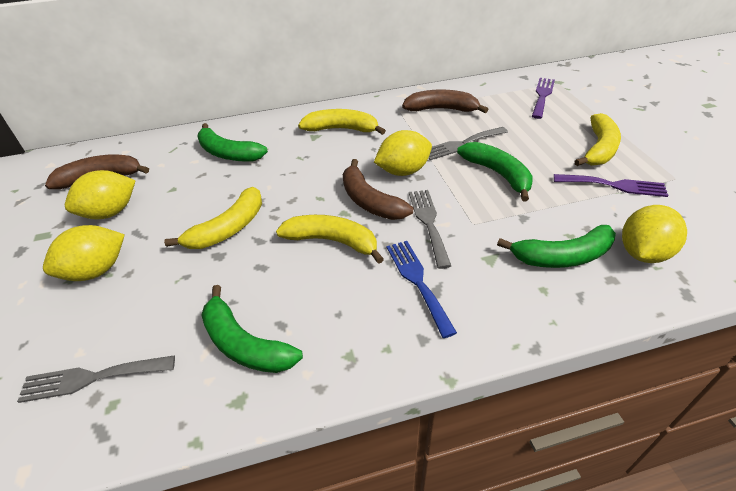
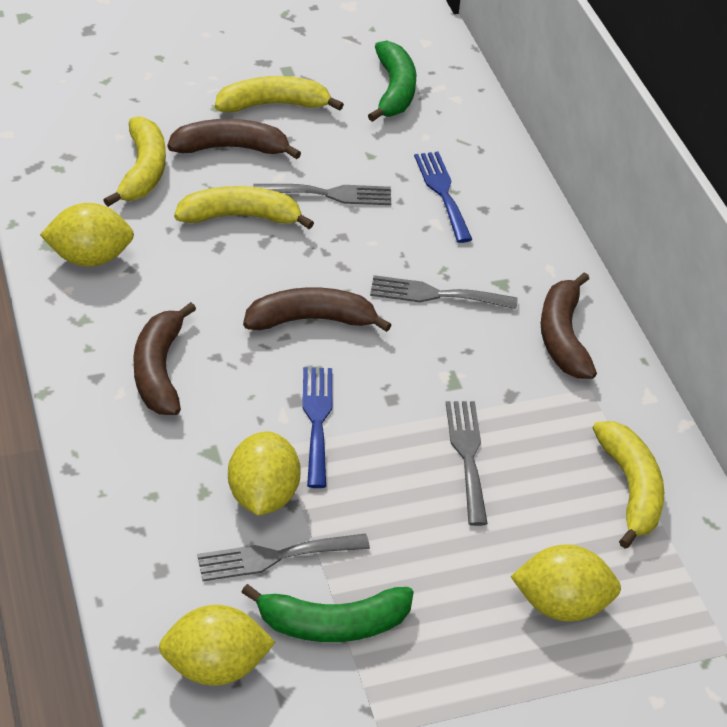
blue fork: [387,241,457,338] = 1 -> [302,367,332,488] [414,152,472,243] = 2
brown banana: [45,154,149,189] [343,159,413,220] [402,89,489,113] = 3 -> [133,302,196,415] [167,119,301,159] [243,287,391,332] [541,272,597,379] = 4
green banana: [197,123,268,162] [201,285,303,373] [457,142,532,202] [497,225,616,268] = 4 -> [241,584,414,642] [368,41,416,122] = 2
grey fork: [17,355,175,403] [409,190,451,269] [429,127,508,160] = 3 -> [197,534,370,581] [253,184,391,205] [370,275,518,309] [446,401,488,526] = 4
purple fork: [532,78,555,119] [554,174,669,197] = 2 -> none = 0

